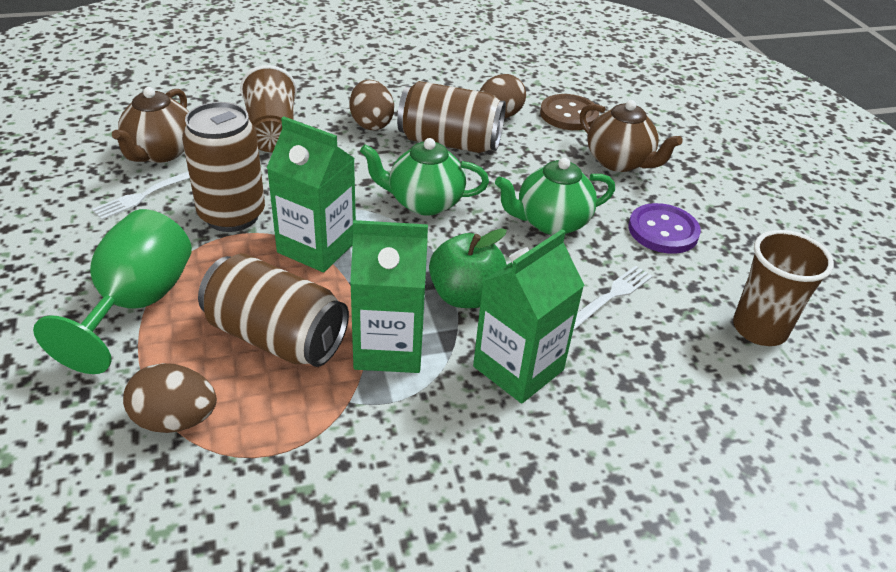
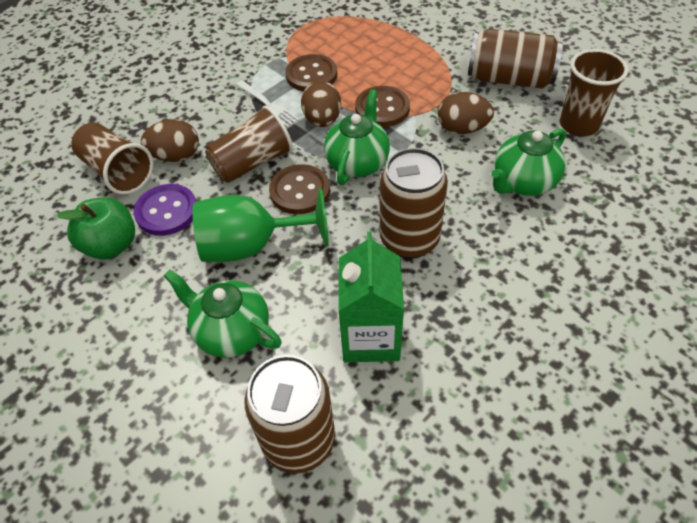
brown button: [540,94,599,130] = 1 -> [269,164,330,214] [285,54,337,92] [355,86,410,127] = 3
brown cup: [240,65,297,152] [733,230,834,346] = 2 -> [71,122,153,195] [205,105,293,183] [560,49,628,137] = 3
brown teapot: [112,87,189,163] [580,100,683,172] = 2 -> none = 0
green carton: [267,117,356,272] [350,220,428,373] [473,229,585,403] = 3 -> [339,232,404,362] = 1
green teapot: [360,138,489,215] [495,158,615,235] = 2 -> [164,269,282,358] [324,89,390,185] [491,129,566,196] = 3
white fork: [92,172,190,220] [573,266,653,331] = 2 -> [236,80,300,127] = 1

